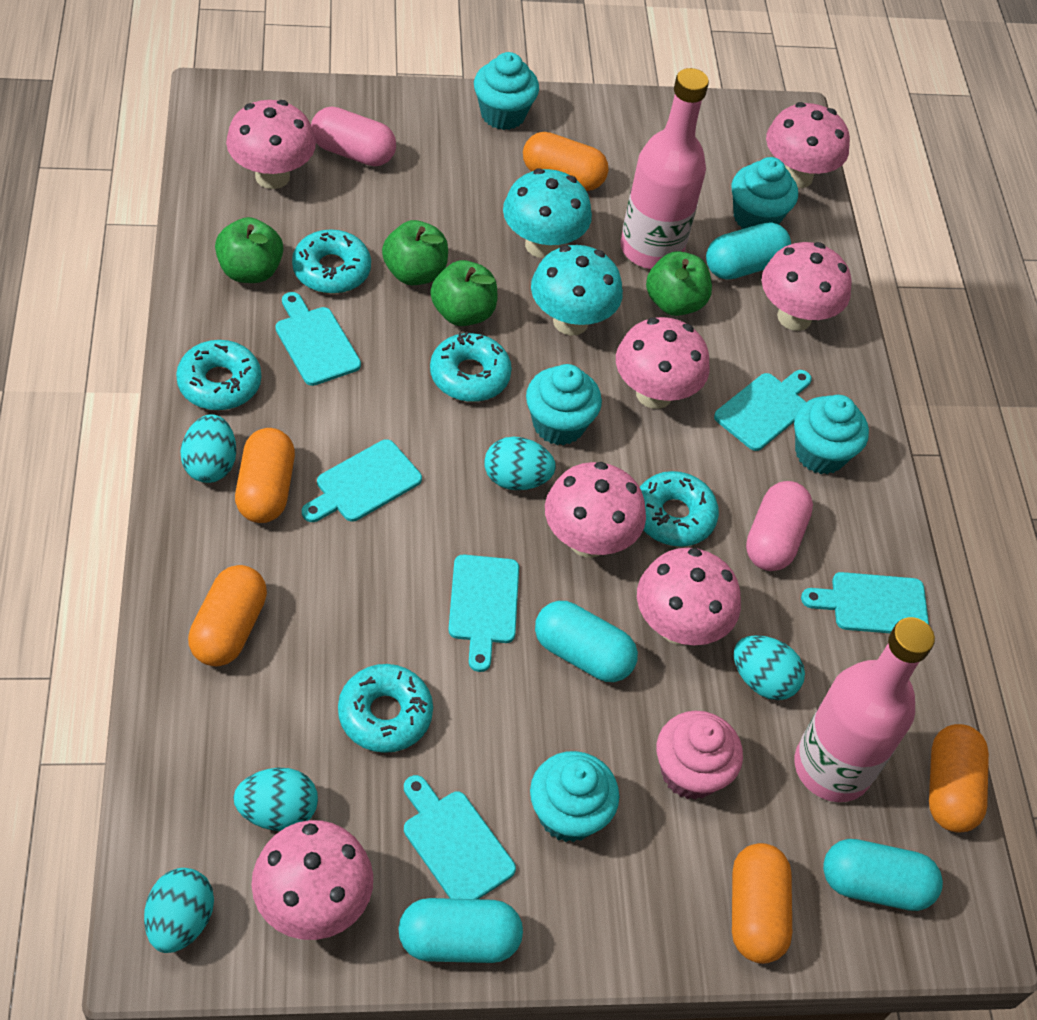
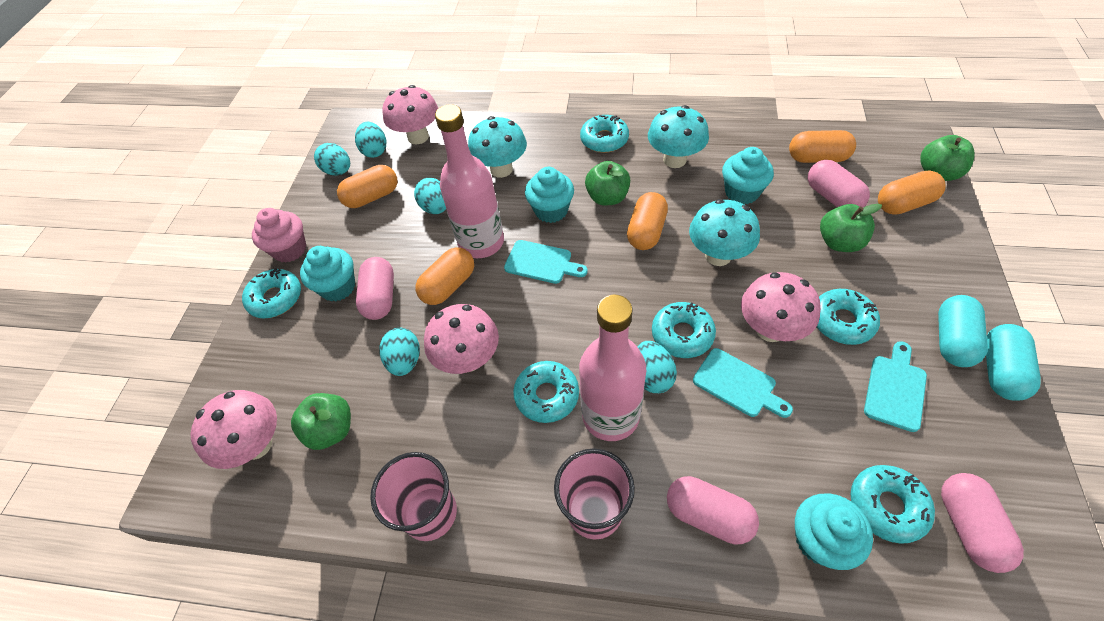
pink capsule: [311,107,396,166] [746,481,813,571] = 2 -> [356,257,394,320] [667,476,759,544] [808,160,870,207] [941,473,1024,573] = 4
pink cup: none = 0 -> [370,452,457,541] [554,448,635,540] = 2
pink mushroom: [226,100,316,189] [251,820,373,940] [545,462,646,558] [616,317,710,409] [637,548,741,645] [762,242,852,331] [766,102,850,188] = 7 -> [190,390,277,469] [382,85,438,144] [424,304,499,374] [741,272,821,342] = 4
turquoise capsule: [398,898,523,963] [535,601,638,682] [706,223,791,279] [823,839,943,911] = 4 -> [938,295,988,367] [986,324,1041,401] = 2
turquoise cupcake: [474,52,539,130] [526,364,602,445] [530,751,619,842] [731,157,798,229] [794,395,869,474] = 5 -> [300,246,355,302] [525,167,574,223] [722,147,774,204] [795,493,873,570] = 4
turquoise cutting board: [275,292,361,386] [302,439,422,522] [404,775,516,899] [448,555,519,672] [714,370,812,451] [801,572,929,633] = 6 -> [504,240,588,284] [693,348,793,418] [864,341,927,432] = 3
turquoise donut: [176,340,261,410] [292,229,371,294] [338,664,433,753] [430,332,512,402] [640,471,719,547] = 5 -> [242,268,301,318] [513,361,579,423] [580,115,629,153] [652,302,716,358] [817,289,880,345] [850,465,935,544] = 6
turquoise mushroom: [503,169,592,258] [531,245,623,336] = 2 -> [468,116,527,178] [648,105,709,168] [689,199,760,266] = 3

